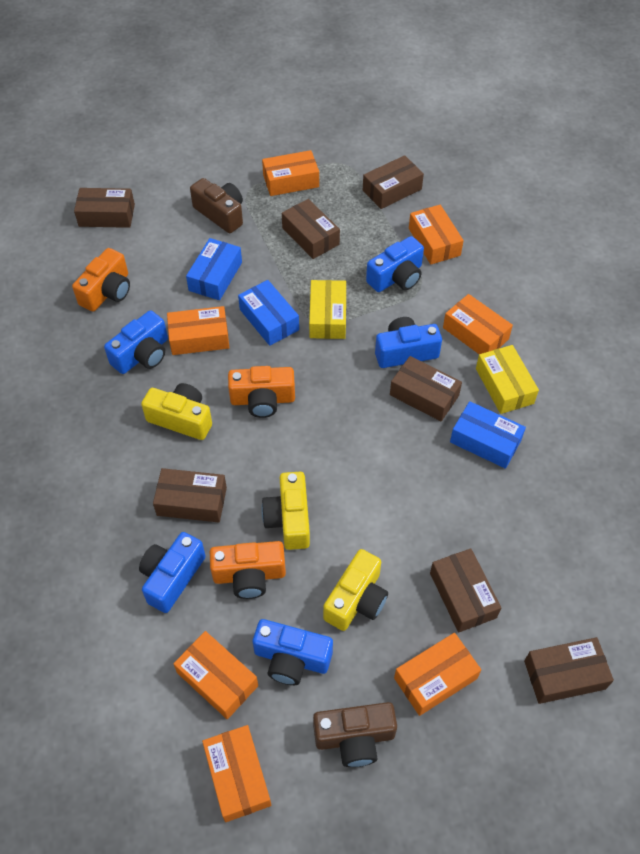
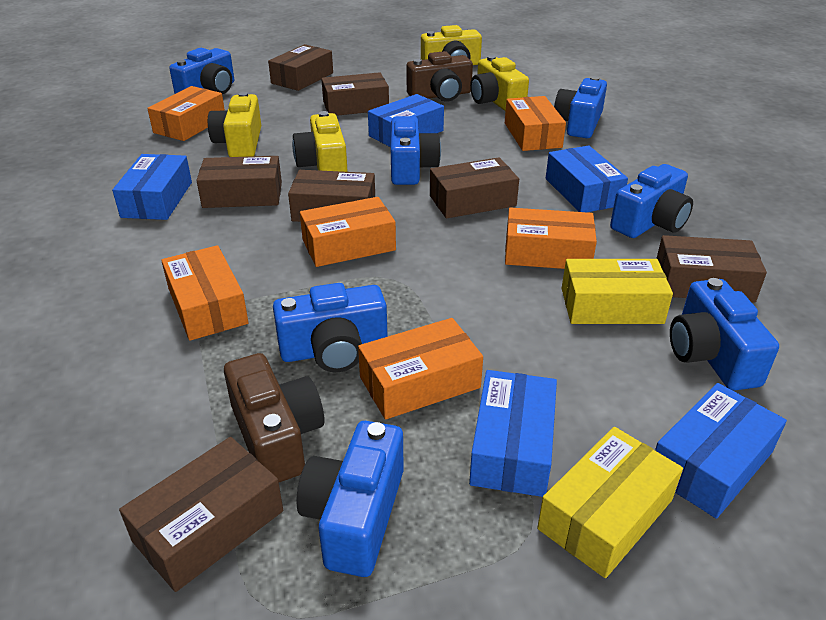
blue box: [186,238,242,300] [238,280,299,346] [450,401,526,469] = 3 -> [112,154,192,220] [368,94,444,147] [469,370,557,497] [546,146,628,212] [655,383,787,519] = 5
blue camera: [104,310,168,374] [139,532,206,613] [253,619,333,685] [366,236,424,292] [375,317,442,368] = 5 -> [169,48,234,94] [273,283,388,372] [296,421,404,577] [391,116,441,185] [554,76,607,138] [610,164,693,238] [670,278,779,390] = 7
orange box: [167,306,230,355] [173,631,258,719] [202,725,271,822] [262,150,319,196] [394,633,481,716] [409,205,464,265] [443,294,513,354] = 7 -> [147,86,225,141] [161,245,249,341] [300,197,396,267] [358,318,483,420] [505,96,566,151] [505,208,597,269] = 6
orange camera: [72,248,130,312] [210,541,286,599] [228,366,295,418] = 3 -> none = 0
yellow camera: [141,383,212,440] [261,472,310,550] [323,549,388,631] = 3 -> [208,92,261,157] [292,111,348,172] [421,25,482,65] [470,55,529,111] = 4

